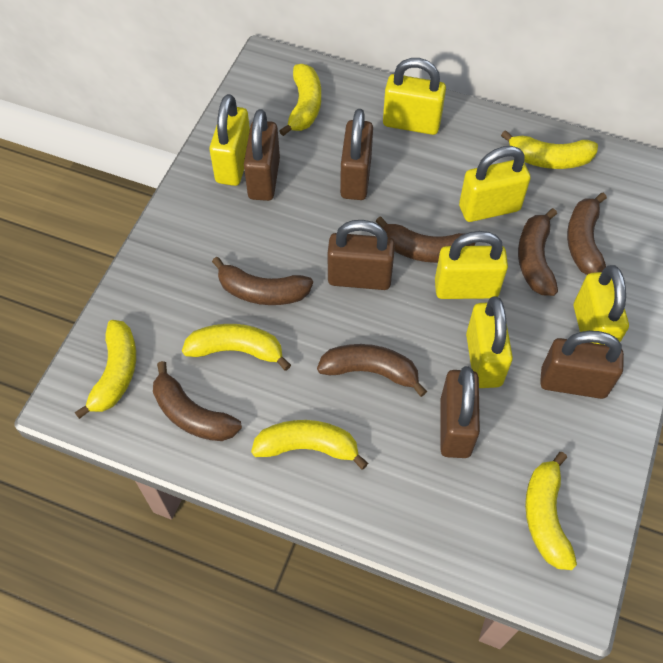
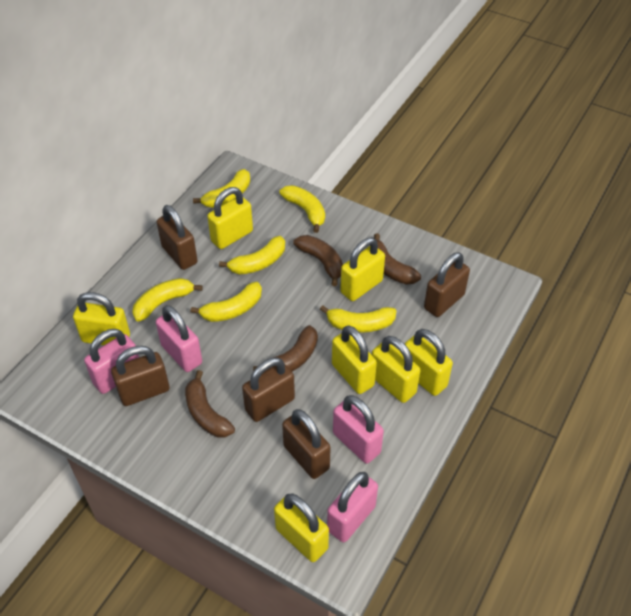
brown banana: [153,361,242,441] [212,257,313,305] [317,344,427,397] [376,216,475,263] [518,208,558,296] [567,193,607,275] = 6 -> [185,370,235,437] [253,325,318,372] [293,235,343,286] [374,234,421,285] = 4
pink padlock: none = 0 -> [84,329,139,394] [156,305,202,372] [327,472,378,542] [333,395,384,464] = 4
yellow padlock: [210,94,250,186] [383,58,446,135] [435,231,508,299] [459,146,531,222] [466,296,513,388] [574,265,629,345] = 6 -> [73,292,130,345] [207,187,253,249] [274,494,329,562] [332,325,377,394] [340,238,385,301] [372,336,420,403] [405,329,453,396] = 7

